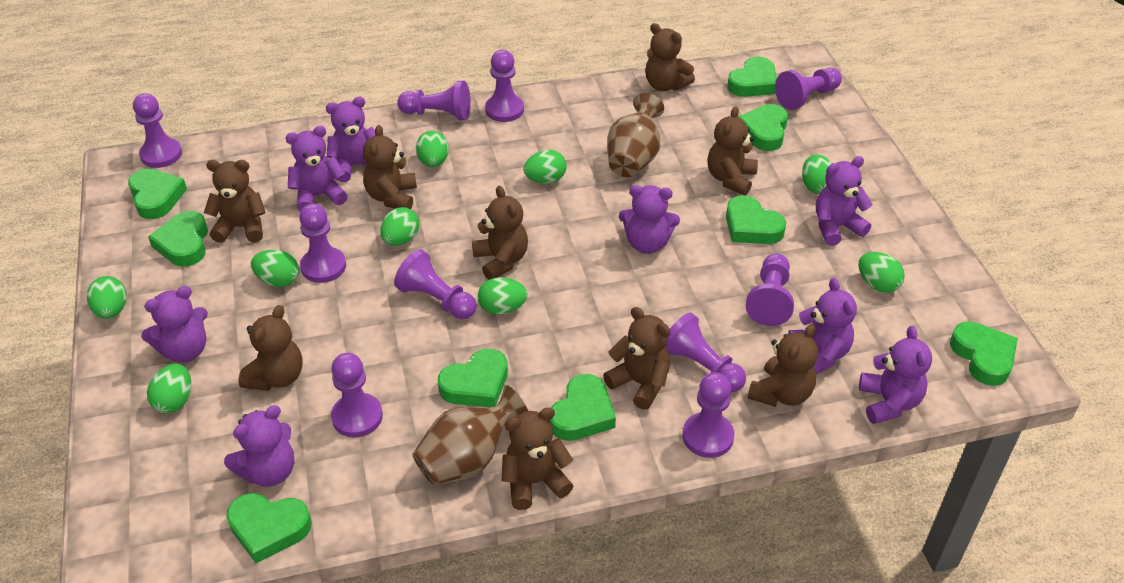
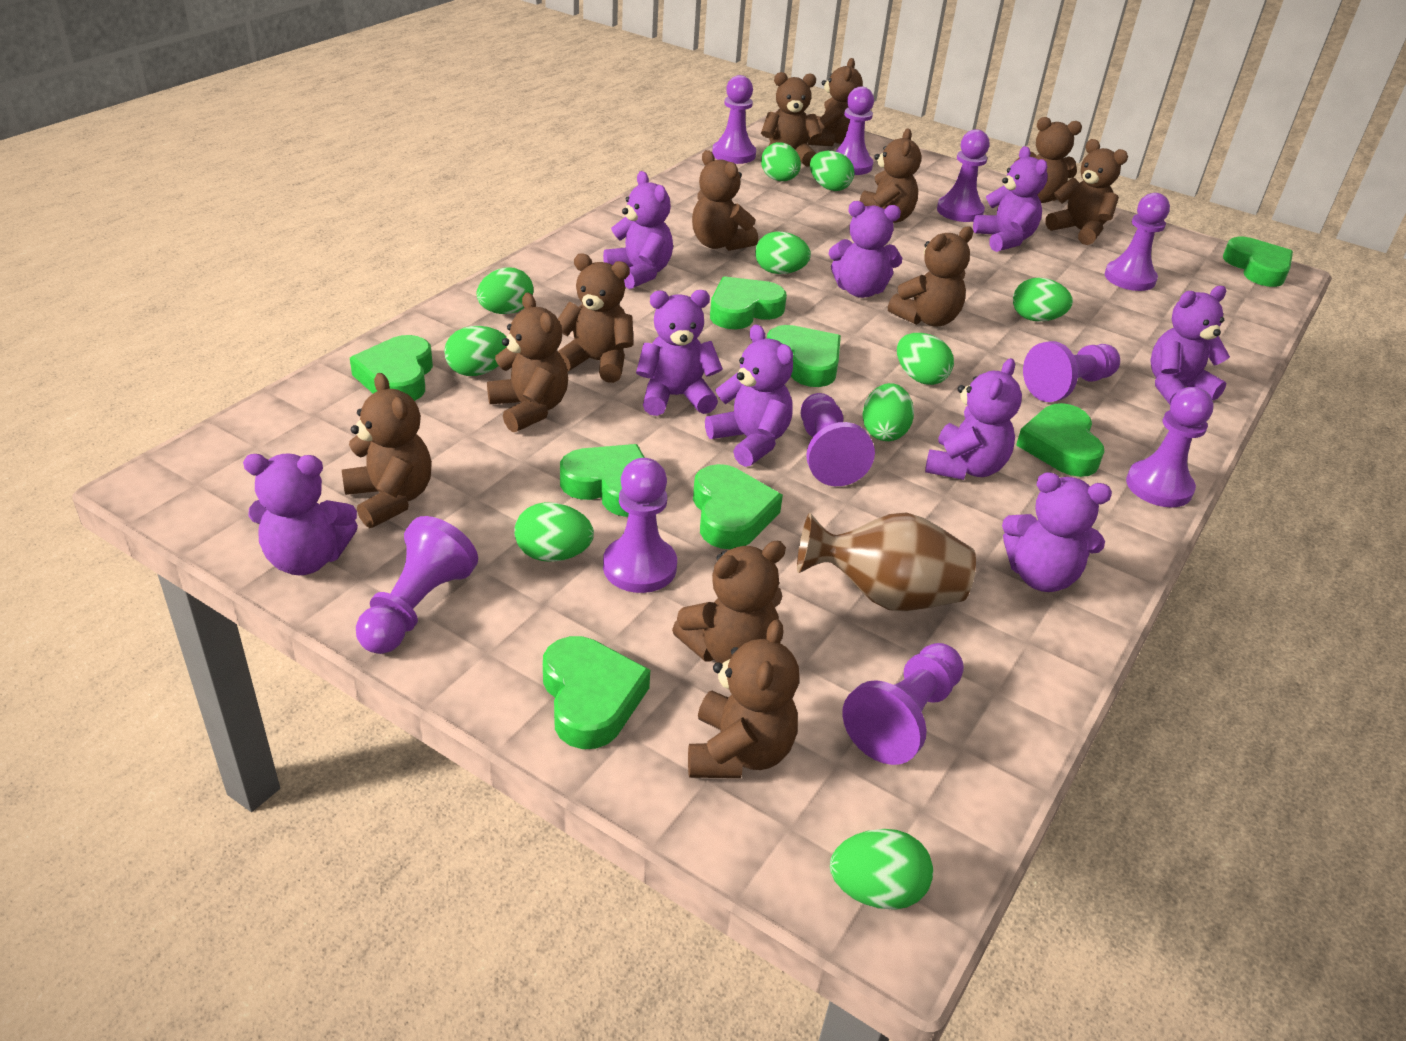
brown teddy bear: [204,160,266,243] [238,305,303,391] [363,125,417,209] [472,186,528,280] [502,407,573,510] [603,307,671,410] [645,23,695,91] [707,106,758,196] [747,324,818,407] = 9 -> [342,373,432,528] [487,292,568,432] [557,254,634,383] [672,541,786,664] [688,619,799,778] [692,150,758,251] [761,72,822,167] [807,58,863,146] [860,128,921,223] [888,226,973,327] [1014,117,1082,203] [1045,139,1128,245] = 12
brown vase: [412,385,528,485] [607,93,664,177] = 2 -> [797,513,976,611] = 1
green egg: [87,276,127,319] [147,363,191,414] [251,250,299,287] [381,207,419,246] [416,131,449,167] [478,277,528,315] [523,150,567,184] [802,154,832,194] [858,252,905,293] = 9 -> [444,326,507,376] [477,267,534,314] [514,502,594,562] [755,231,811,274] [761,142,801,181] [810,151,854,191] [830,829,933,910] [863,383,914,441] [897,333,954,385] [1013,277,1073,322] = 10
green heart: [128,169,187,219] [148,211,208,267] [226,493,312,563] [438,349,508,407] [549,374,616,441] [726,195,786,244] [727,56,777,97] [738,104,788,151] [950,322,1018,386] = 9 -> [350,335,433,401] [543,636,650,749] [560,444,645,517] [693,464,783,549] [710,276,787,329] [767,325,841,387] [1016,403,1104,477] [1223,236,1293,287] = 8
purple teddy bear: [141,286,208,362] [224,405,294,487] [285,126,348,212] [326,97,375,182] [619,185,680,254] [788,278,857,374] [816,156,873,246] [859,326,932,424] = 8 -> [243,453,358,575] [603,171,673,289] [636,290,723,416] [705,324,793,467] [829,201,902,298] [925,358,1022,480] [973,146,1048,252] [1002,472,1112,592] [1150,286,1230,405] = 9

